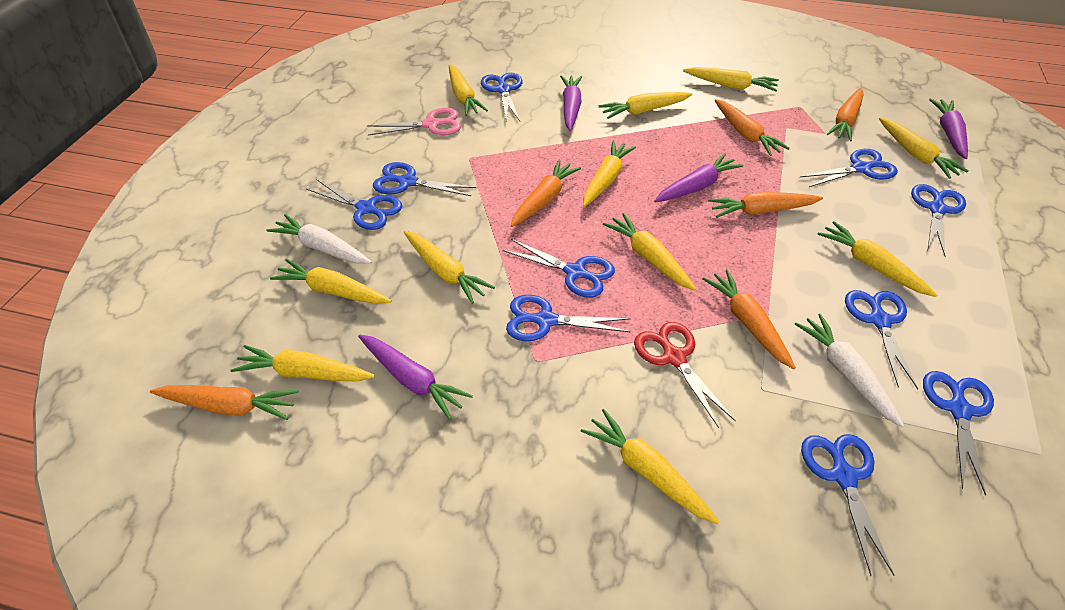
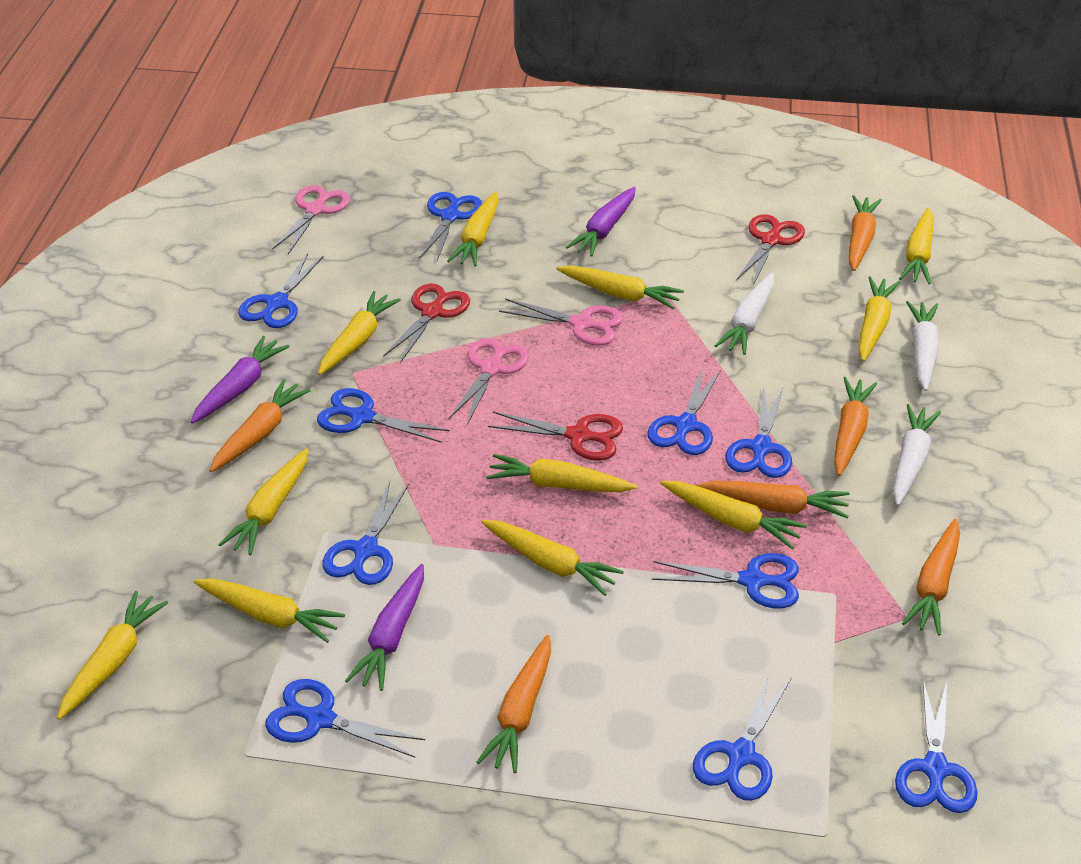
pink scissors: [367,108,461,136] = 1 -> [272,185,350,254] [448,338,529,425] [499,299,623,346] = 3
purple carrot: [358,335,473,420] [560,75,582,131] [654,153,743,202] [929,98,968,159] = 4 -> [191,336,290,424] [345,564,424,691] [566,187,636,257] = 3
red scissors: [634,322,736,428] = 1 -> [383,284,470,363] [488,412,623,461] [736,214,805,286] = 3
white carrot: [266,214,372,264] [795,314,904,427] = 2 -> [715,273,774,355] [893,404,941,506] [906,301,939,391] = 3

